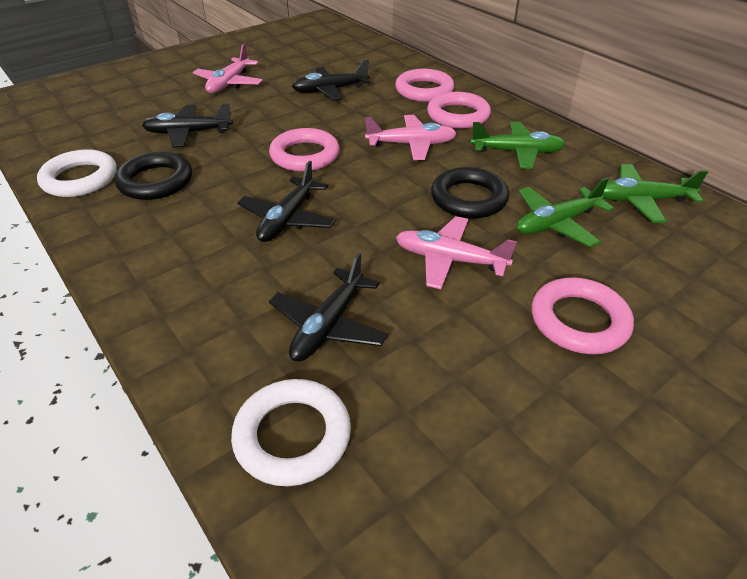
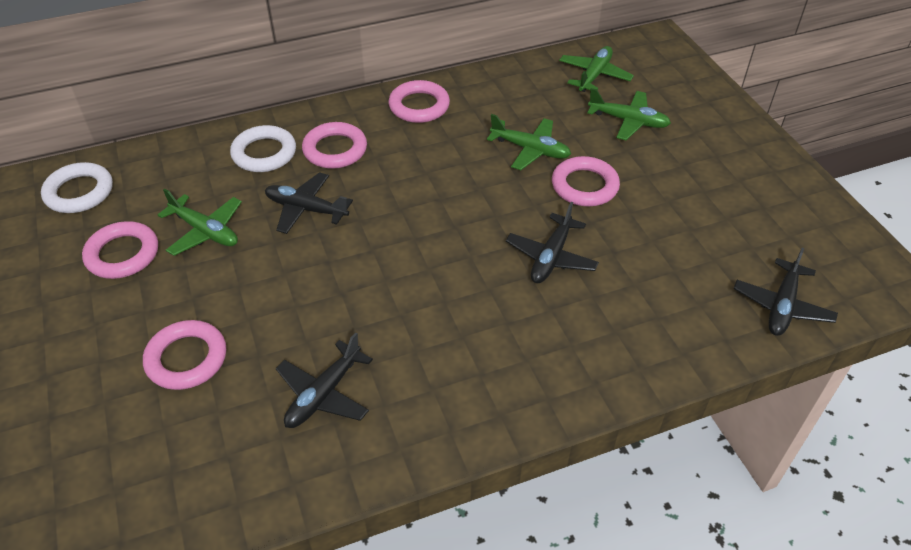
black ring: [115,152,192,200] [431,167,509,218] = 2 -> none = 0
green plane: [470,122,565,169] [516,178,614,247] [602,164,708,223] = 3 -> [158,188,242,256] [487,114,571,170] [559,46,634,92] [587,88,671,140] = 4
pink plane: [193,43,263,93] [365,115,457,160] [396,216,517,289] = 3 -> none = 0
pink ring: [269,128,340,172] [395,69,454,102] [427,92,491,129] [531,278,634,354] = 4 -> [82,221,158,279] [143,320,226,390] [302,122,367,169] [388,80,450,123] [552,156,620,206] = 5

